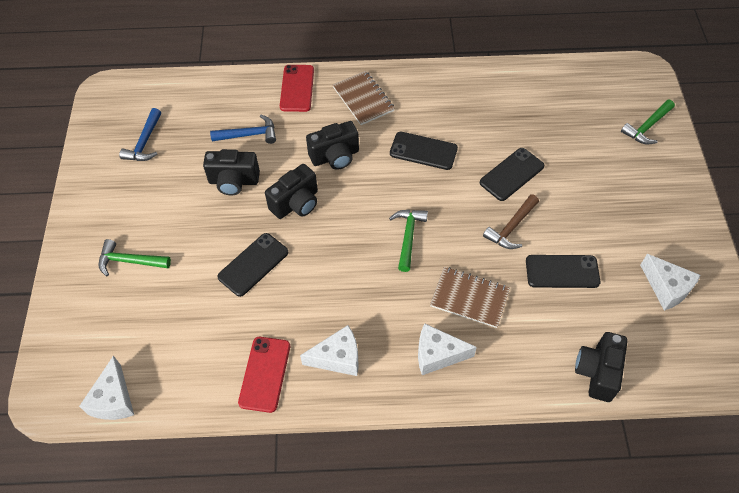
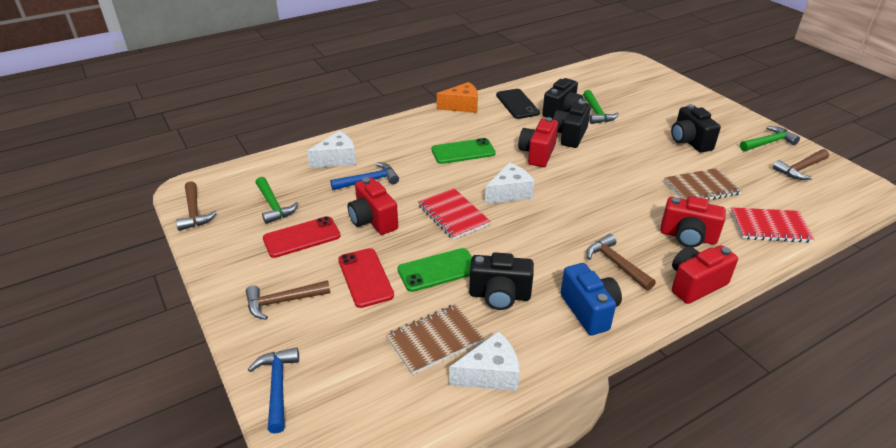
black phone: [217,233,288,297] [390,132,458,170] [480,148,544,201] [526,255,600,288] = 4 -> [496,89,540,119] = 1
blue camera: none = 0 -> [560,263,622,335] = 1
brown hammer: [483,194,539,249] = 1 -> [176,181,217,231] [246,280,330,320] [586,234,656,291] [773,149,829,180] = 4
green phone: none = 0 -> [397,248,472,292] [432,138,496,164] = 2
orange cheese: none = 0 -> [437,82,478,113] = 1
red camera: none = 0 -> [348,178,398,235] [518,117,558,167] [660,196,726,247] [672,245,738,304] = 4
red notebook: none = 0 -> [418,188,491,240] [731,207,814,243] = 2
white cheese: [79,355,134,420] [300,325,359,376] [418,323,477,375] [640,254,701,311] = 4 -> [307,131,356,168] [449,331,520,391] [485,162,535,204] = 3

